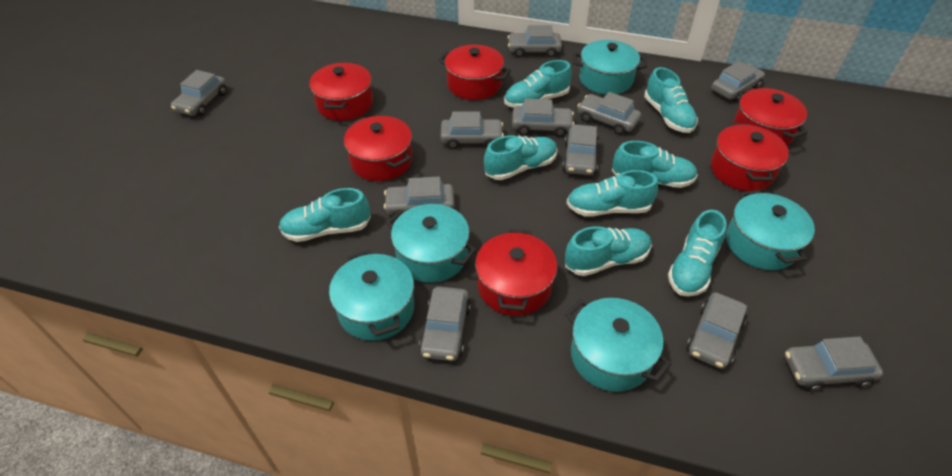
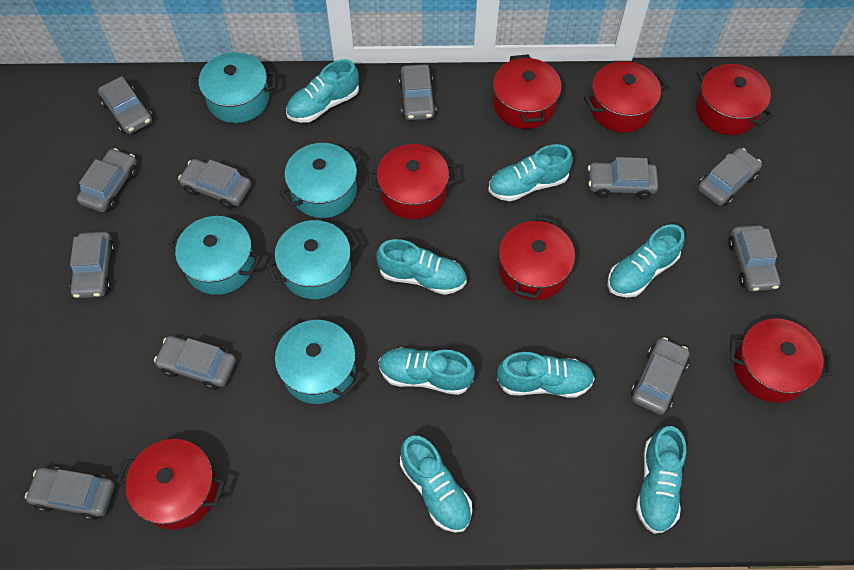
red pot: [309,62,373,121] [344,116,412,181] [438,44,511,100] [475,229,557,316] [711,123,789,191] [733,87,807,146] = 6 -> [116,439,225,530] [368,144,459,219] [493,54,562,129] [499,215,575,300] [584,61,668,133] [696,64,773,135] [730,318,832,403] = 7

